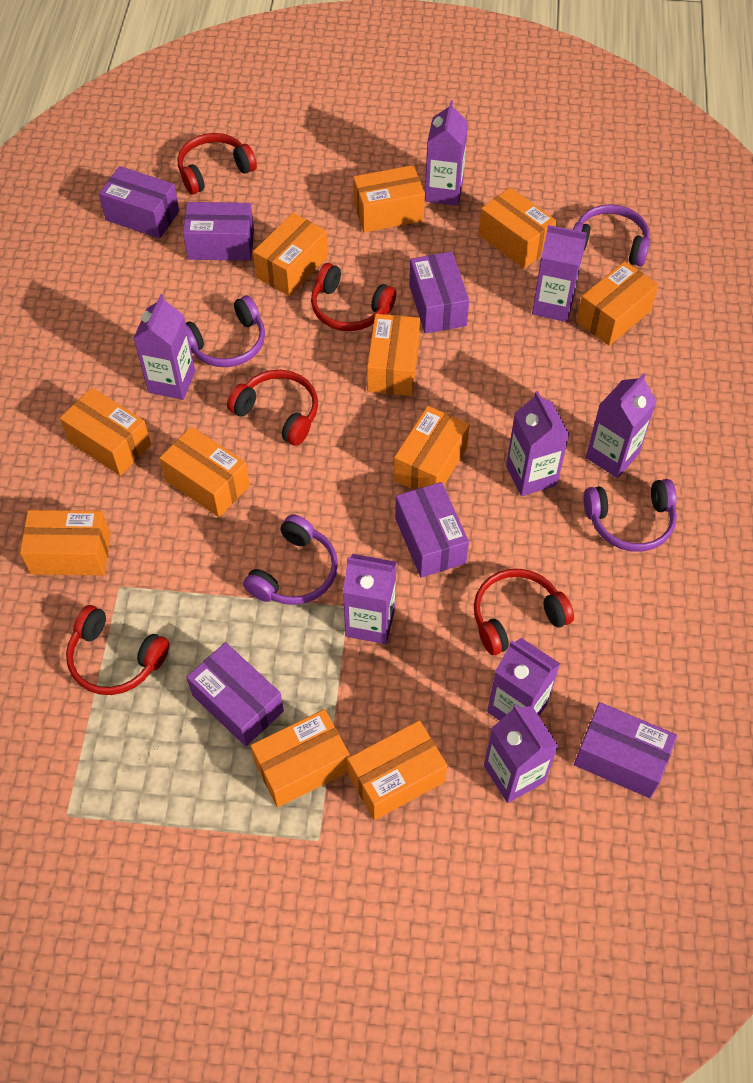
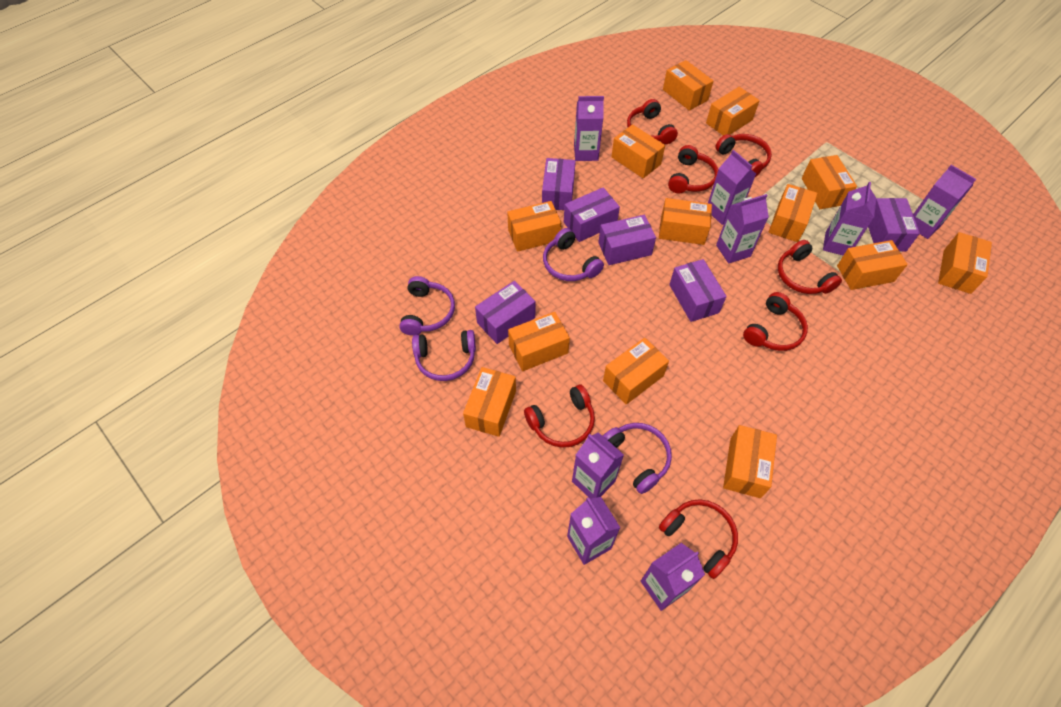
orange box: [20,510,111,575] [60,388,151,476] [160,427,250,517] [250,709,350,807] [253,213,328,296] [347,720,447,820] [353,165,425,232] [367,314,420,396] [394,406,470,490] [479,187,557,269] [576,261,659,346] = 11 -> [463,367,516,437] [507,201,561,252] [508,312,570,371] [603,338,669,405] [611,124,665,178] [659,198,712,245] [663,60,713,111] [706,87,760,136] [723,425,777,498] [769,184,818,242] [802,155,857,209] [837,240,908,290] [938,232,992,294] = 13
red headphones: [66,605,169,695] [178,133,257,194] [227,370,318,446] [311,263,396,331] [474,569,574,655] = 5 -> [524,385,595,448] [627,99,678,144] [659,499,738,579] [668,145,718,193] [715,134,772,177] [743,292,808,351] [778,240,842,294] = 7

